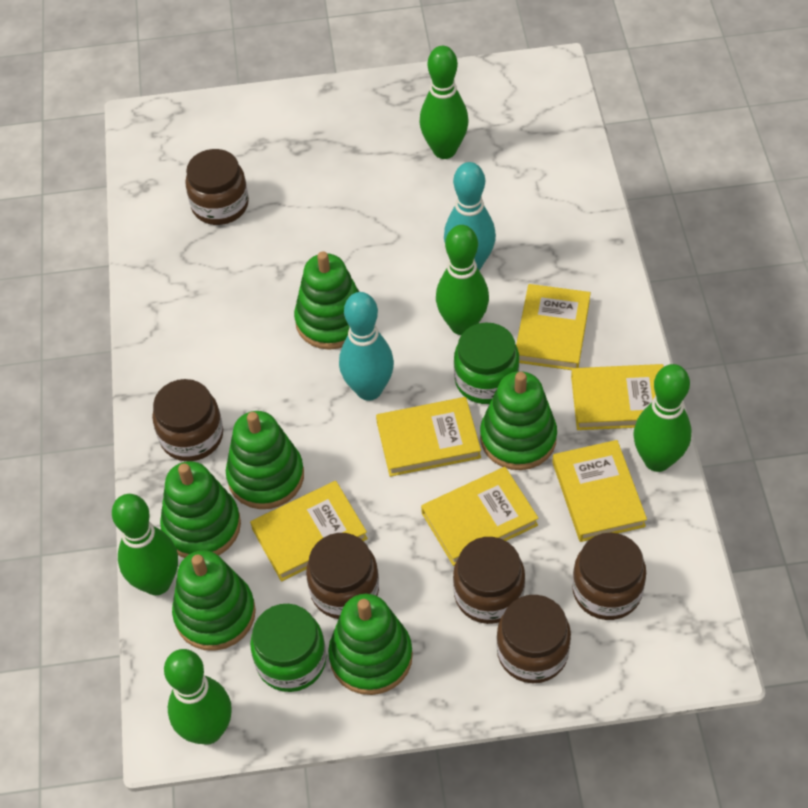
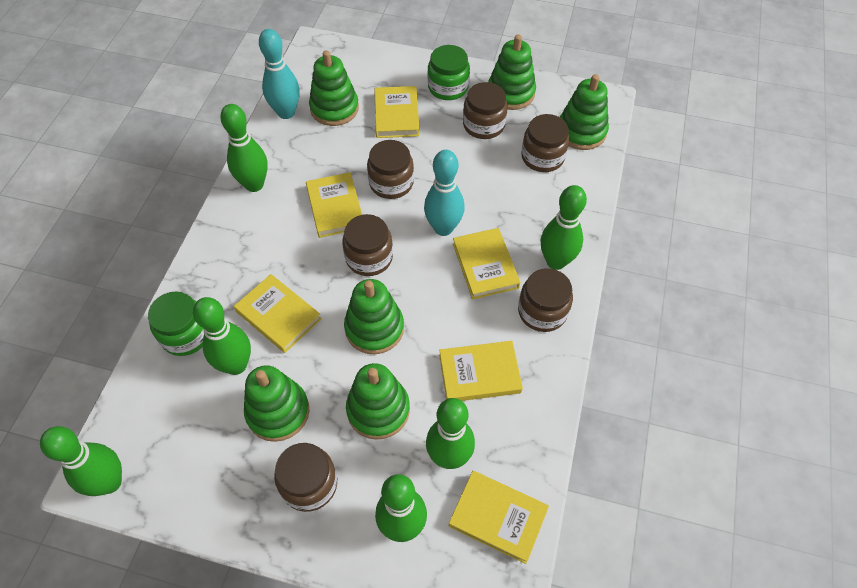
green bowling pin: [112,494,178,595] [164,649,232,745] [419,46,469,159] [436,225,489,335] [634,364,691,472] = 5 -> [40,426,122,496] [193,297,251,375] [220,104,268,192] [375,474,427,542] [426,398,475,469] [541,185,587,270] = 6

